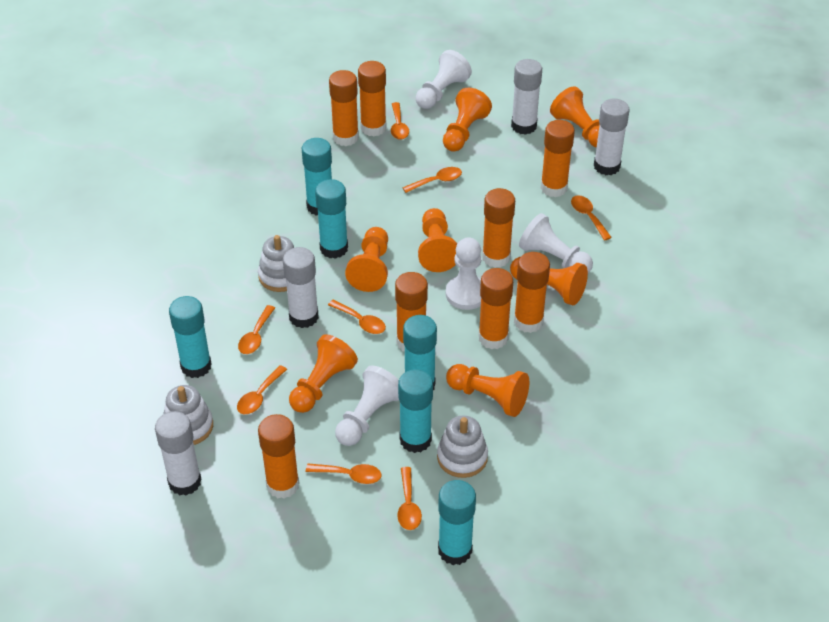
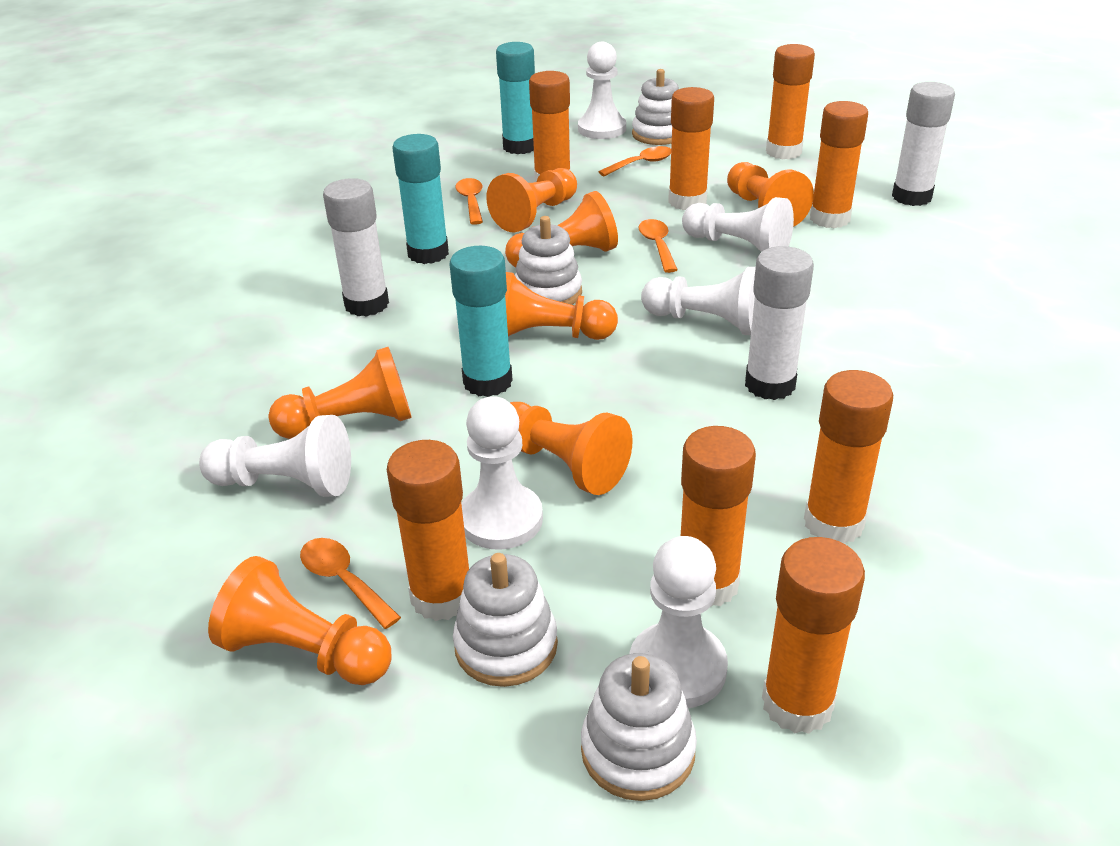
orange spoon: [237,365,287,414] [238,305,275,354] [306,463,382,484] [328,300,386,334] [391,102,409,140] [397,467,422,530] [402,167,462,193] [571,195,612,241] = 8 -> [300,538,401,629] [456,178,483,225] [598,146,671,177] [638,219,678,273] = 4
turquoise glue stick: [169,296,212,378] [302,138,332,216] [315,179,348,259] [398,369,433,453] [403,315,437,390] [438,480,476,565] = 6 -> [392,134,449,264] [450,246,513,397] [496,42,535,154] = 3
white glue stick: [155,411,202,495] [283,247,319,328] [511,59,542,135] [594,99,630,175] = 4 -> [323,178,389,317] [745,246,814,400] [892,82,955,206] = 3
white pawn: [335,366,399,446] [416,50,472,109] [446,237,482,310] [519,213,593,273] = 4 -> [199,415,351,497] [461,396,543,550] [578,42,626,139] [630,536,728,708] [641,267,756,335] [682,197,794,252] = 6
white stacking toy: [164,385,213,445] [258,235,294,292] [437,416,488,478] = 3 -> [453,553,558,687] [515,216,582,305] [581,653,697,801] [632,69,679,145] = 4

